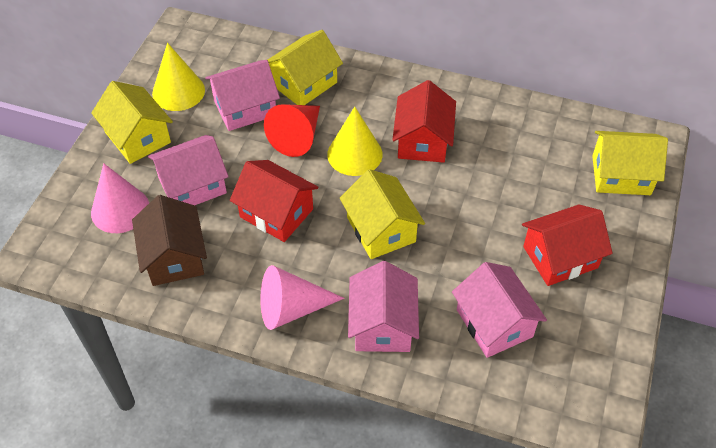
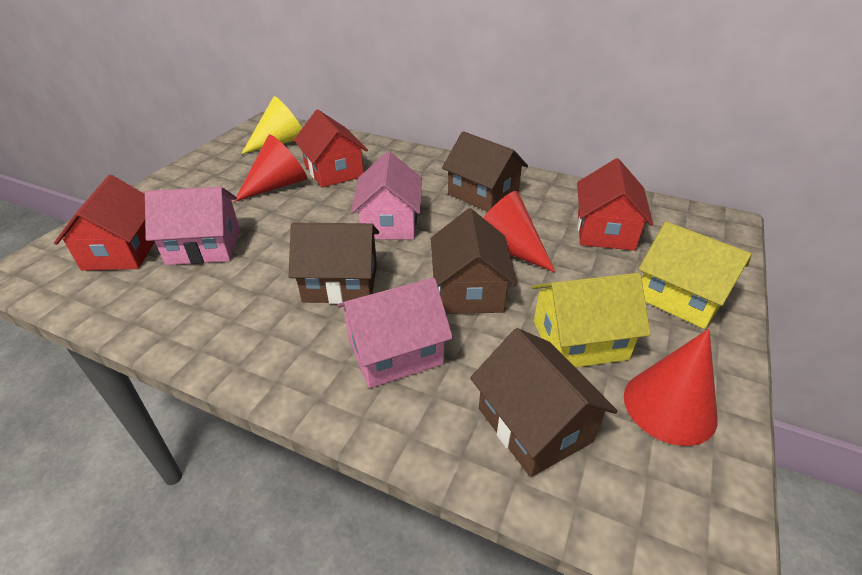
brown house: [132,195,207,286] = 1 -> [289,223,379,304] [431,208,517,314] [442,131,528,212] [470,328,618,477] = 4
pink cone: [91,163,149,233] [260,265,344,330] = 2 -> none = 0
pink house: [148,135,229,205] [205,60,280,131] [348,261,419,352] [452,262,547,358] = 4 -> [145,187,240,265] [337,278,453,388] [351,151,422,239] = 3
red cone: [264,104,320,157] = 1 -> [234,134,307,202] [483,191,555,272] [624,329,718,446] = 3
yellow cone: [152,43,205,111] [327,107,383,176] = 2 -> [241,96,302,154] = 1
yellow house: [91,81,173,164] [268,30,343,105] [340,169,425,259] [592,131,668,195] = 4 -> [532,273,651,367] [638,221,752,329] = 2

